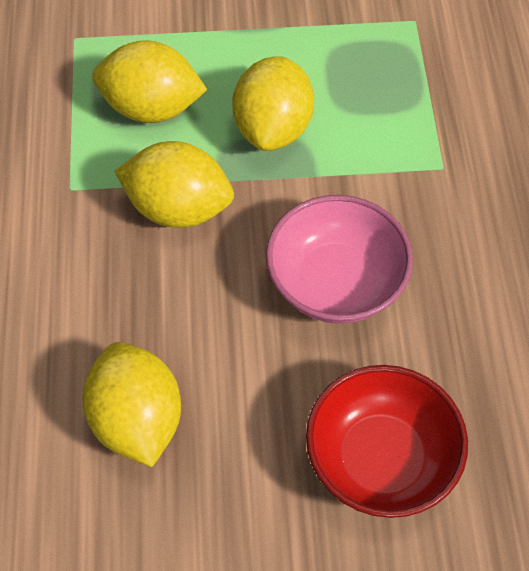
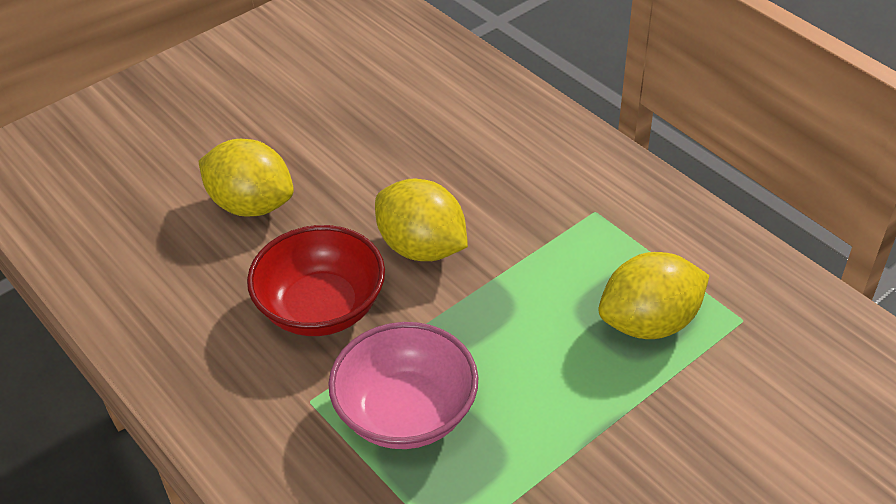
yellow lemon: [83,342,181,467] [92,40,207,123] [115,141,234,228] [232,56,314,151] = 4 -> [198,139,294,217] [375,179,468,261] [598,252,710,339] = 3

